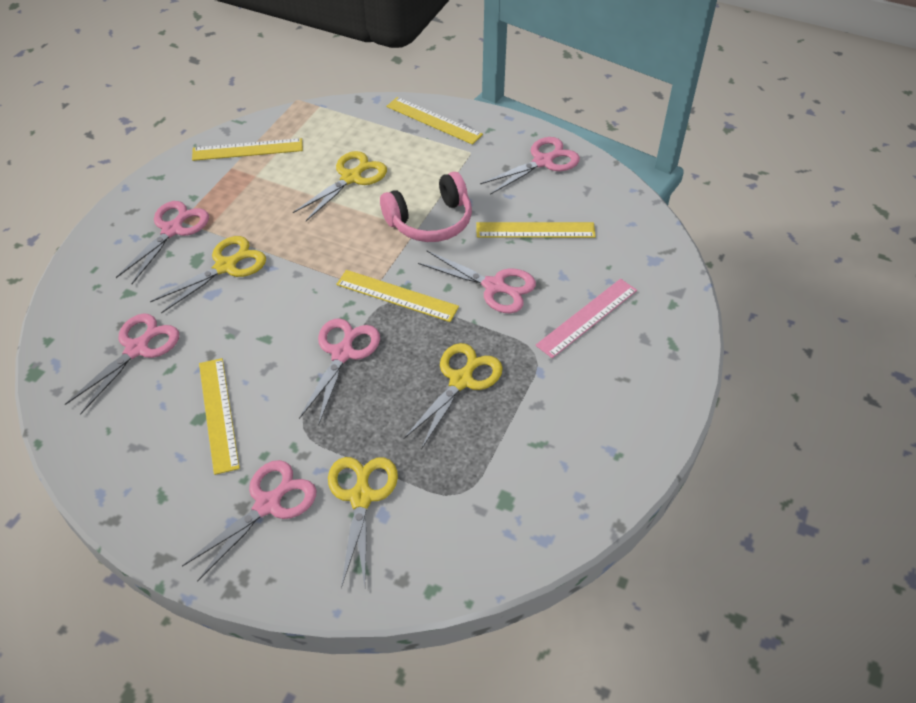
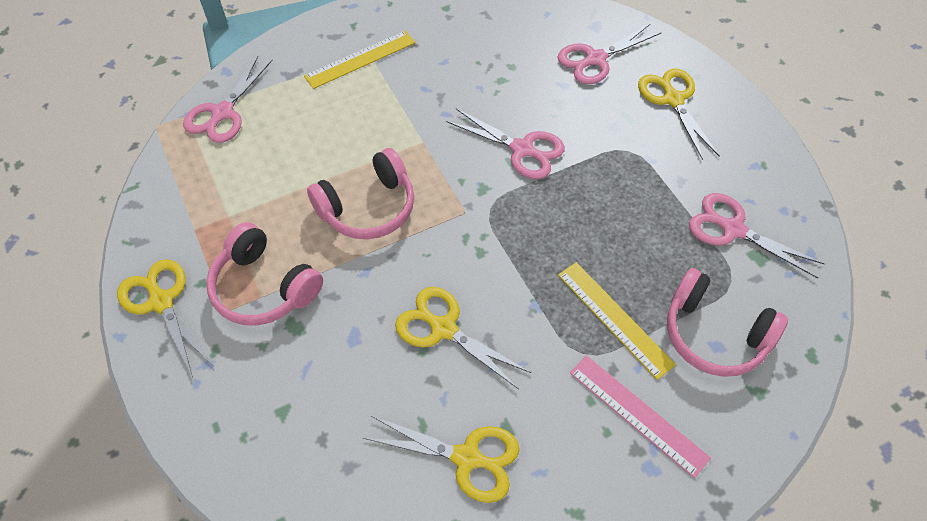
pink headphones: [380,172,472,242] = 1 -> [206,222,323,325] [307,148,414,239] [667,268,788,377] = 3
pink scissors: [64,313,179,415] [116,201,209,284] [182,460,317,581] [299,318,380,423] [418,251,536,313] [480,137,580,195] = 6 -> [183,56,273,143] [446,108,565,179] [557,24,662,85] [689,193,825,278] = 4
yellow ruler: [192,138,303,161] [199,358,240,475] [336,270,459,322] [386,97,483,145] [476,222,596,238] = 5 -> [304,31,415,89] [558,262,676,380] = 2

